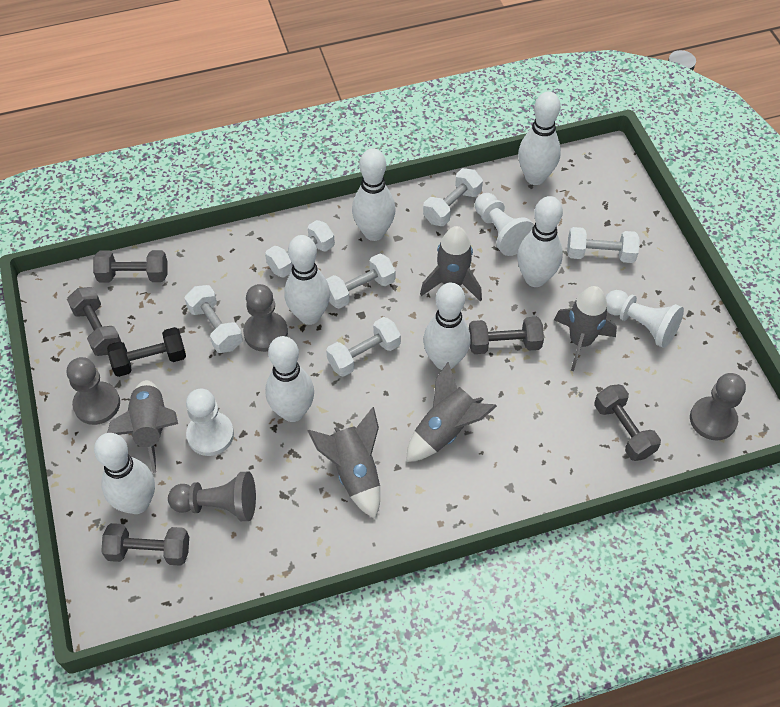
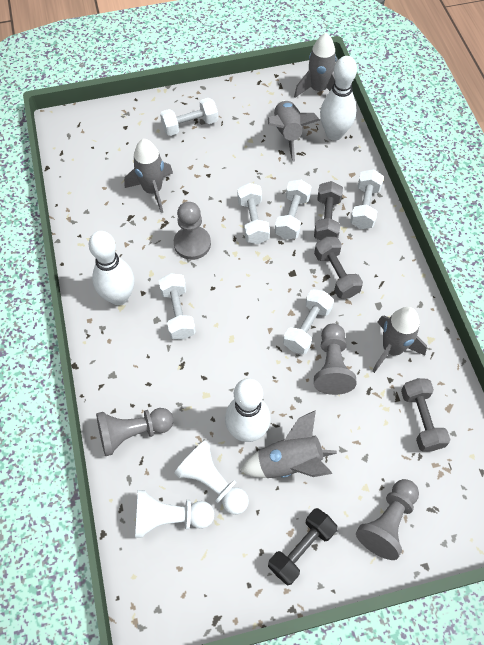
grey dumbbell: [67,287,121,356] [93,250,167,283] [101,523,189,566] [469,317,544,354] [594,384,661,461] = 5 -> [314,181,343,241] [314,237,363,299] [401,378,451,452] = 3
white bowling pin: [94,433,155,514] [265,336,314,422] [284,235,330,325] [352,148,396,241] [423,282,470,370] [517,196,563,287] [518,91,561,185] = 7 -> [89,231,135,305] [225,378,271,442] [320,56,357,141] = 3
white pawn: [186,389,234,456] [475,193,534,256] [606,290,684,348] = 3 -> [135,490,214,538] [174,440,249,515] = 2

